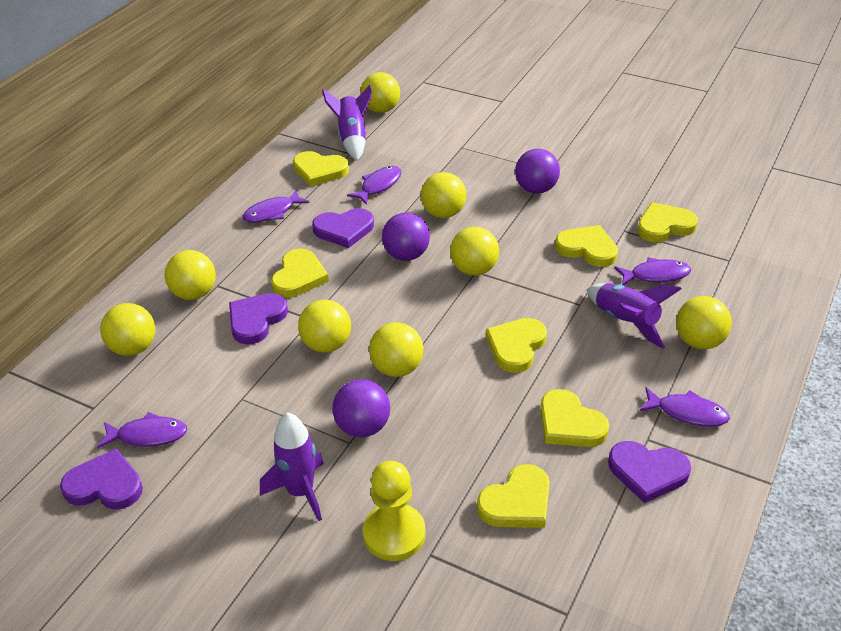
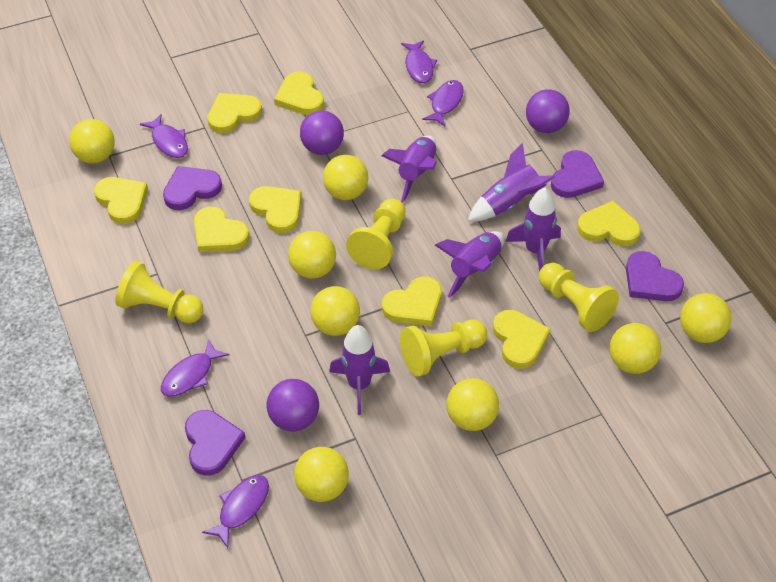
purple rocket: [260,412,324,521] [322,85,372,161] [587,283,682,349] = 3 -> [329,325,390,415] [381,136,437,203] [435,231,504,298] [468,143,555,221] [505,188,561,272] = 5
yellow heart: [271,249,329,298] [293,151,349,187] [477,464,550,528] [486,318,547,373] [540,389,609,447] [555,225,618,267] [637,202,698,242] = 7 -> [94,177,148,224] [194,207,250,252] [207,93,262,133] [249,186,301,233] [274,71,324,115] [382,276,442,326] [493,310,551,369] [577,201,641,246] = 8
yellow pawn: [363,461,425,561] = 1 -> [115,261,203,323] [346,199,405,270] [400,320,487,377] [538,263,619,332] = 4

